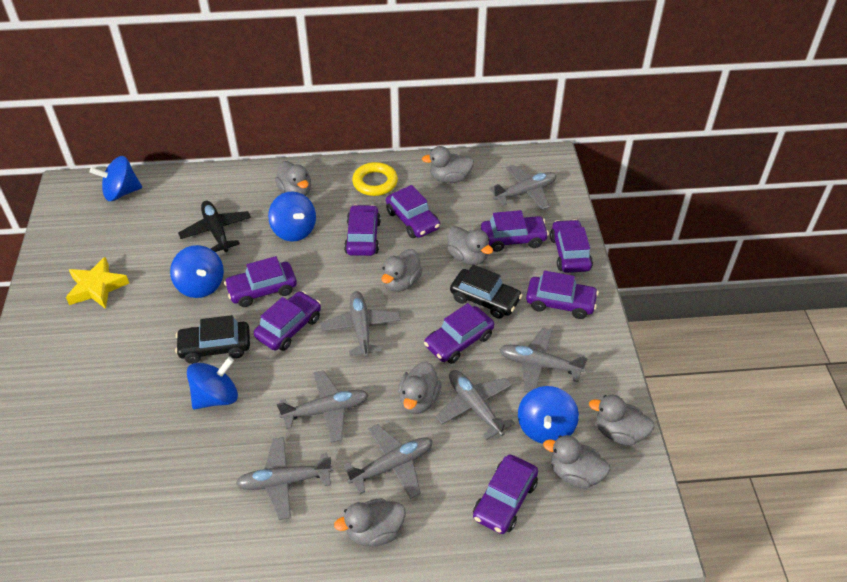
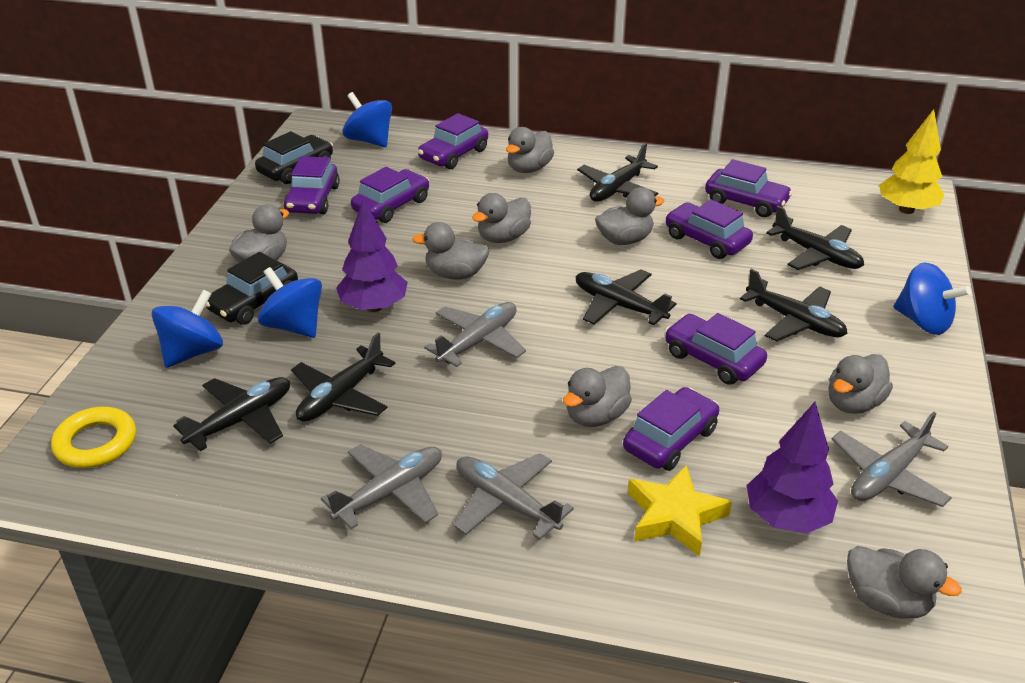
black plane: [178,201,251,252] = 1 -> [173,377,290,451] [291,333,395,422] [576,270,677,325] [577,143,658,202] [740,269,848,342] [766,206,864,270] = 6
blue spinning top: [90,156,142,201] [170,245,224,298] [187,357,238,410] [268,191,316,242] [518,386,579,444] = 5 -> [152,290,223,368] [258,267,322,338] [343,92,392,147] [894,262,971,335] = 4
grey plane: [236,437,333,520] [277,370,369,443] [320,291,401,357] [343,424,433,499] [436,370,515,440] [489,165,557,210] [499,328,588,392] = 7 -> [321,444,442,529] [424,302,526,367] [454,453,574,540] [831,412,952,507] = 4
purple car: [224,256,297,307] [254,291,321,351] [344,205,381,256] [386,185,440,238] [424,303,494,364] [473,455,538,534] [481,210,549,252] [526,271,599,319] [550,219,593,273] = 9 -> [284,156,340,214] [351,167,429,223] [418,113,488,169] [623,387,719,471] [665,199,753,259] [665,313,767,385] [705,159,793,217] = 7
purple tree: none = 0 -> [336,199,408,312] [747,402,838,533] = 2
yellow tree: none = 0 -> [879,109,944,214] = 1

